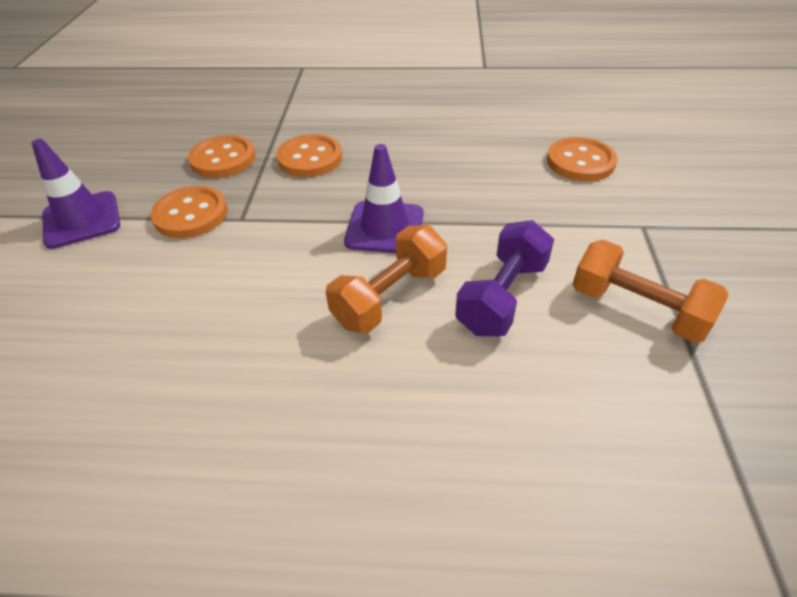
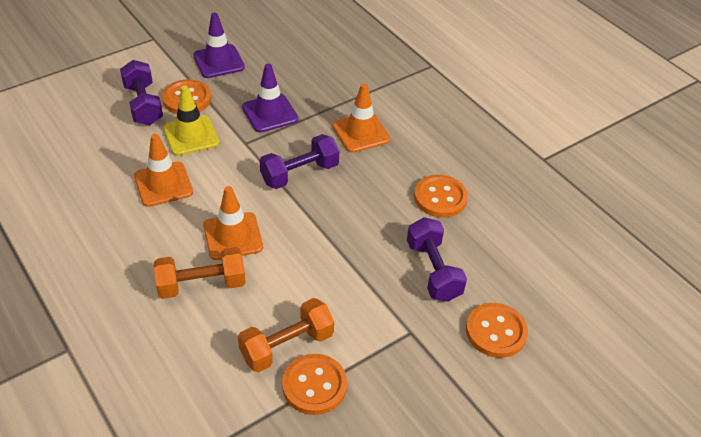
orange traffic cone: none = 0 -> [134,134,193,207] [203,186,263,260] [332,83,390,153] = 3
purple dumbbell: [455,220,554,336] = 1 -> [120,60,163,125] [259,134,339,189] [407,217,467,302] = 3
yellow traffic cone: none = 0 -> [163,86,219,156] = 1

